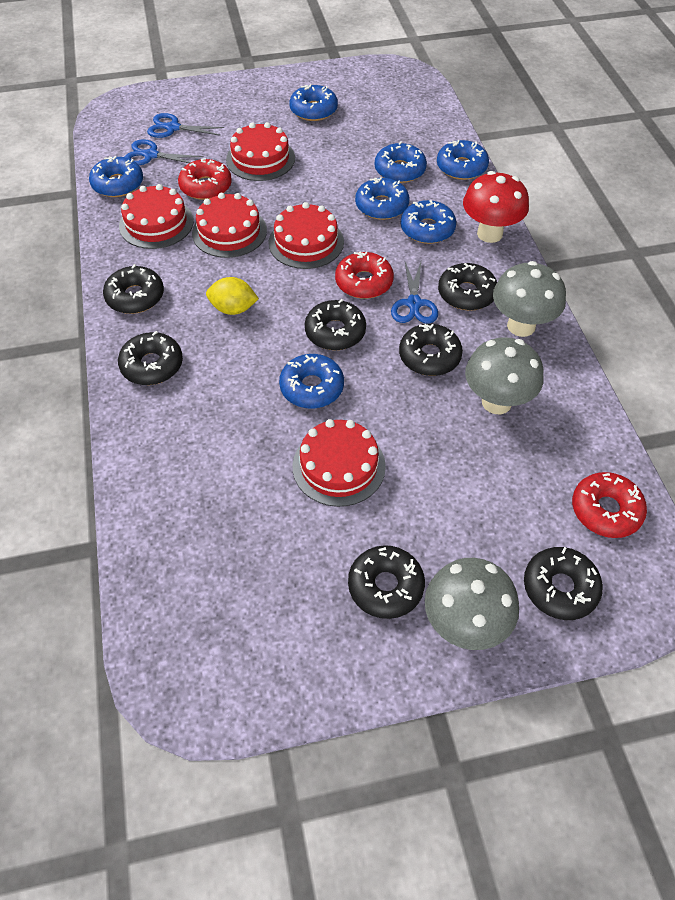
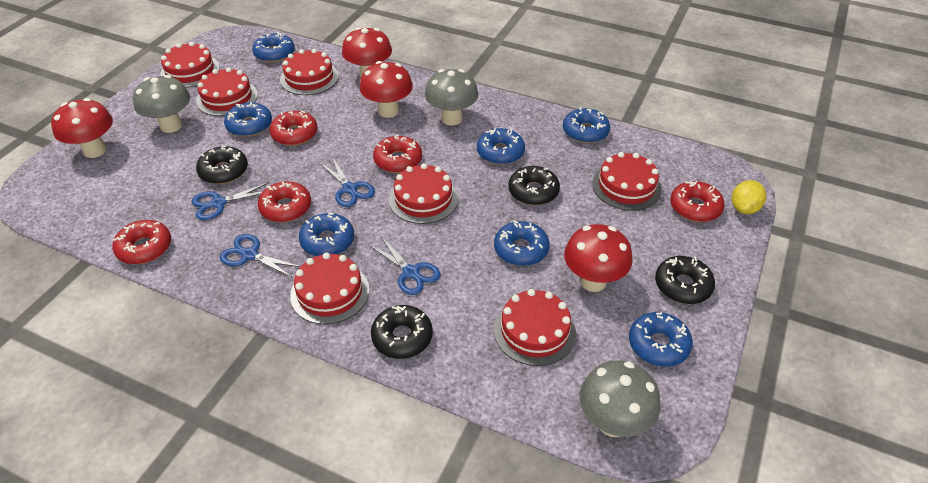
black donut: [103,264,164,314] [118,331,183,385] [305,299,366,350] [348,545,425,619] [399,324,463,376] [438,263,497,311] [524,547,603,620] = 7 -> [196,146,248,184] [371,305,433,359] [508,166,560,205] [655,256,715,304] = 4
blue scissors: [125,139,204,165] [147,113,224,138] [391,259,438,324] = 3 -> [192,182,269,220] [220,234,301,278] [319,158,375,207] [368,236,441,295] = 4
red cake: [119,184,194,249] [192,193,267,258] [226,122,295,181] [268,202,344,269] [292,419,386,507] = 5 -> [160,42,220,88] [196,67,258,116] [280,49,339,95] [290,252,369,324] [389,163,458,224] [494,289,576,366] [592,152,662,211] = 7
red donut: [178,158,232,200] [335,251,394,299] [572,472,647,538] = 3 -> [112,220,171,264] [258,181,311,222] [270,111,318,146] [373,135,422,173] [670,181,725,222] = 5
red mushroom: [463,171,529,243] = 1 -> [51,98,113,158] [342,27,392,78] [360,61,413,118] [564,224,633,292] = 4

